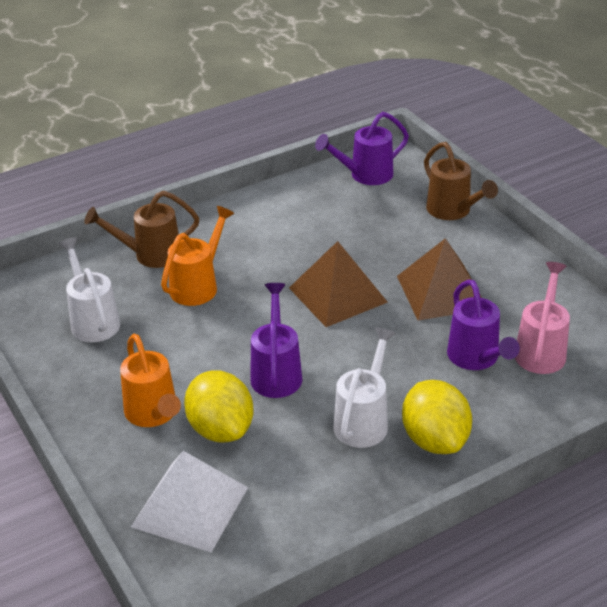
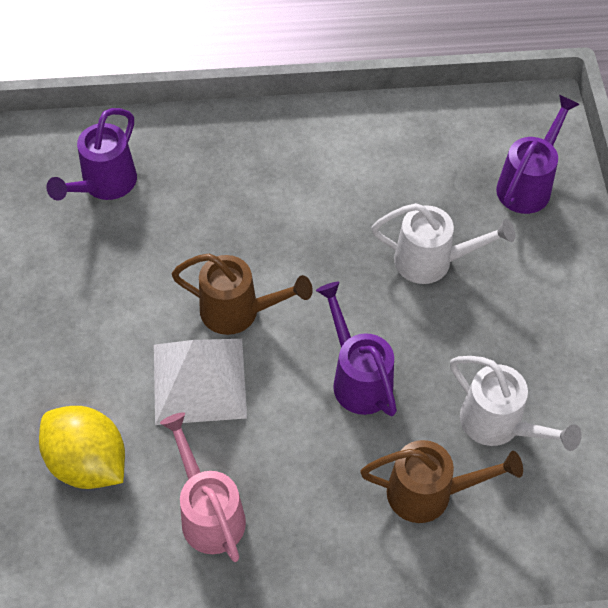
brown pyramid: [289,241,388,327] [397,238,482,321] = 2 -> none = 0
orange watering can: [120,334,181,427] [161,206,235,306] = 2 -> none = 0
yellow lemon: [184,370,254,443] [402,380,472,454] = 2 -> [39,406,125,489] = 1

